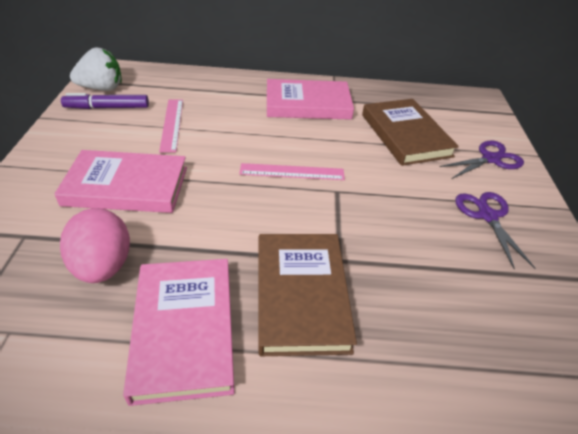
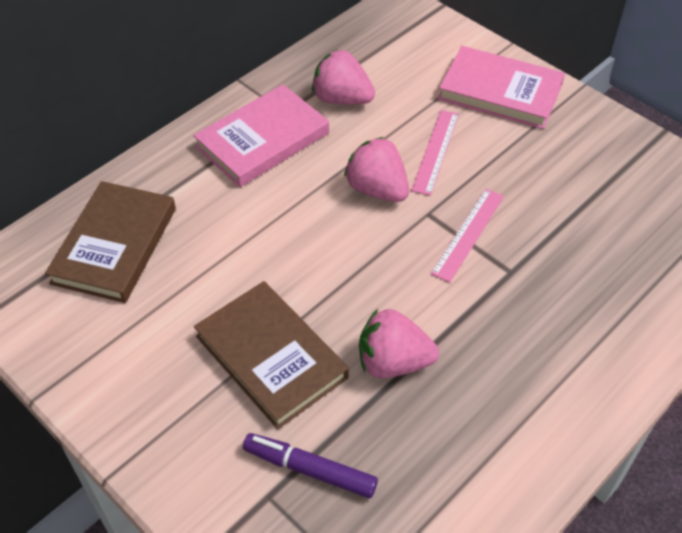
pink book: [55,150,187,213] [123,259,235,406] [267,79,354,120] = 3 -> [193,84,329,187] [438,46,565,129] = 2
pink egg: [60,208,130,283] = 1 -> none = 0
pink strawberry: none = 0 -> [312,49,375,104] [344,137,409,202] [359,309,439,378] = 3
purple scissors: [440,141,524,179] [455,192,535,270] = 2 -> none = 0
white strawberry: [70,48,122,91] = 1 -> none = 0

